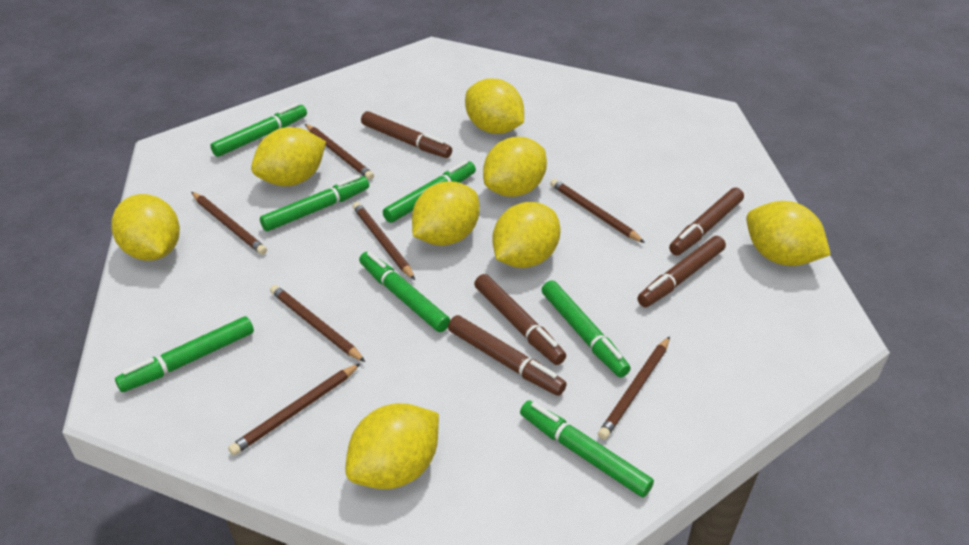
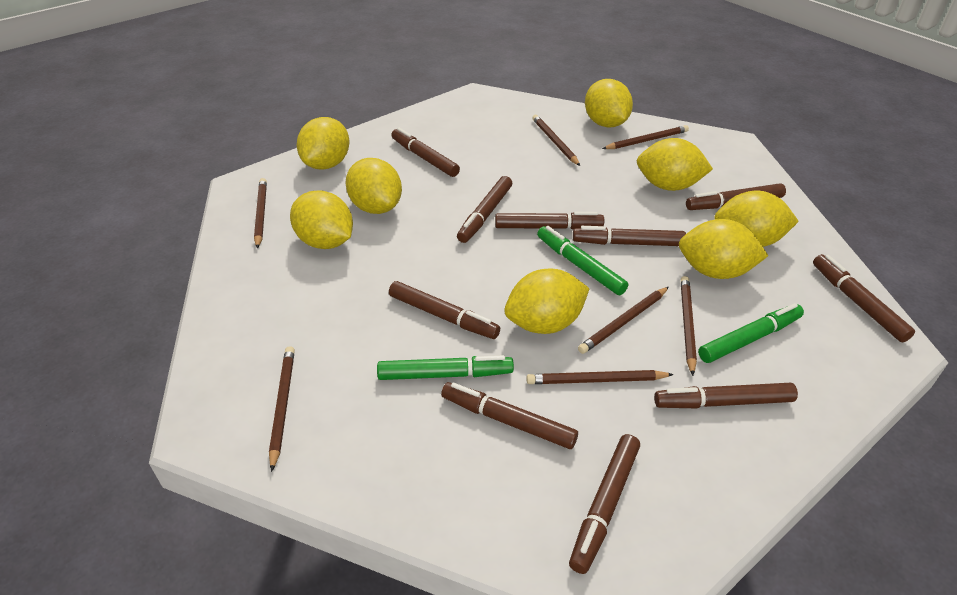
brown marker: [361,111,452,158] [448,315,567,396] [474,274,566,365] [637,236,726,307] [669,188,744,255] = 5 -> [389,281,500,339] [391,128,460,177] [441,382,578,449] [457,176,512,243] [495,212,604,230] [569,434,640,574] [573,226,686,246] [654,383,798,408] [686,183,786,210] [813,254,915,342] = 10
green marker: [115,316,254,392] [210,103,307,157] [260,175,369,231] [359,252,450,332] [383,160,476,223] [520,400,654,497] [542,280,631,377] = 7 -> [377,355,514,380] [537,226,628,295] [698,303,804,363] = 3

